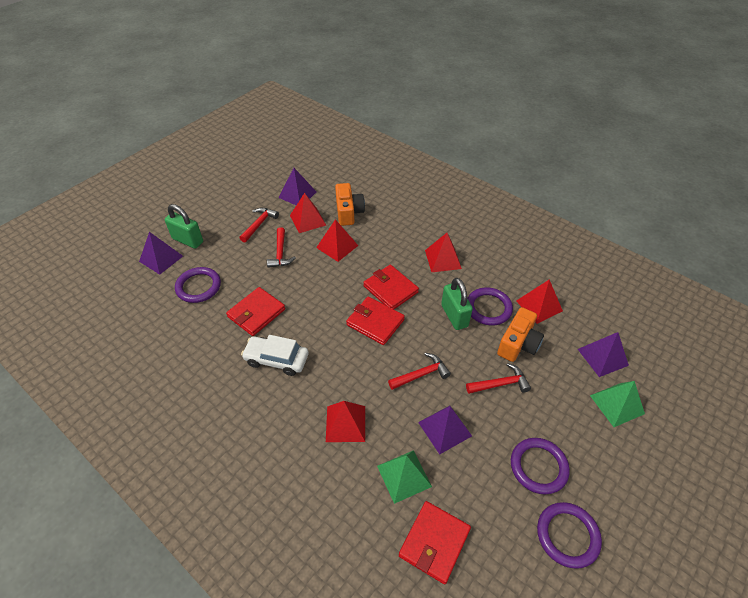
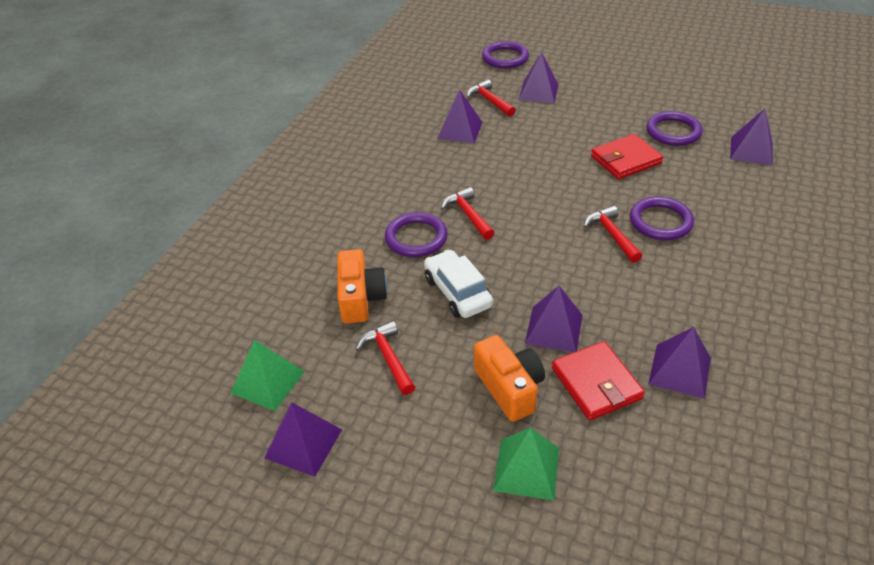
green padlock: [165,204,203,249] [441,278,473,330] = 2 -> none = 0
purple pyramid: [139,232,183,275] [279,168,316,205] [418,406,472,454] [578,332,629,377] = 4 -> [264,402,342,477] [437,89,483,143] [519,52,559,103] [525,286,583,352] [648,327,711,399] [730,109,773,166] = 6
red pyramid: [290,193,326,233] [316,219,358,262] [326,401,365,442] [425,233,462,272] [516,280,563,324] = 5 -> none = 0
red wallet: [226,287,285,336] [346,296,405,345] [363,265,419,309] [399,501,471,584] = 4 -> [552,341,645,420] [591,134,663,179] = 2

